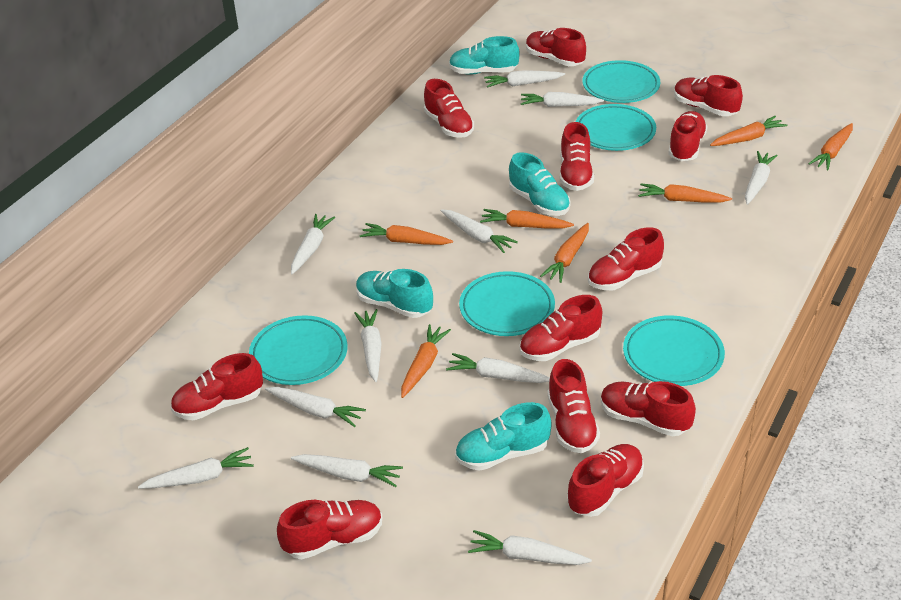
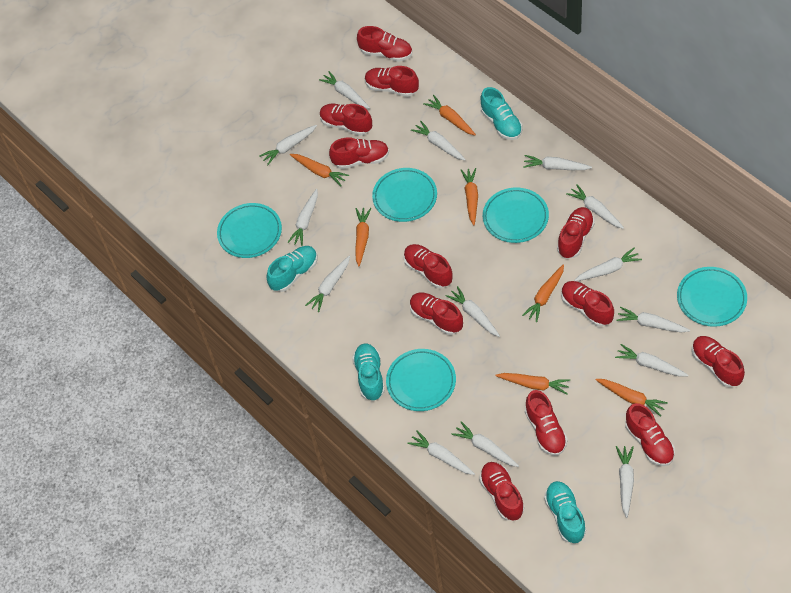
white carrot: [138,447,254,489] [265,387,366,427] [291,214,335,274] [291,454,403,487] [354,309,382,382] [440,209,518,253] [446,353,550,383] [468,530,592,565] [484,70,565,88] [521,92,604,107] [745,151,778,205] = 11 -> [259,125,317,165] [287,189,318,246] [305,256,350,312] [319,71,370,109] [407,430,475,475] [411,121,466,160] [446,286,500,337] [451,421,519,467] [523,155,592,170] [566,184,624,229] [574,248,642,281] [615,344,688,377] [616,307,690,333] [616,446,634,518] = 14

